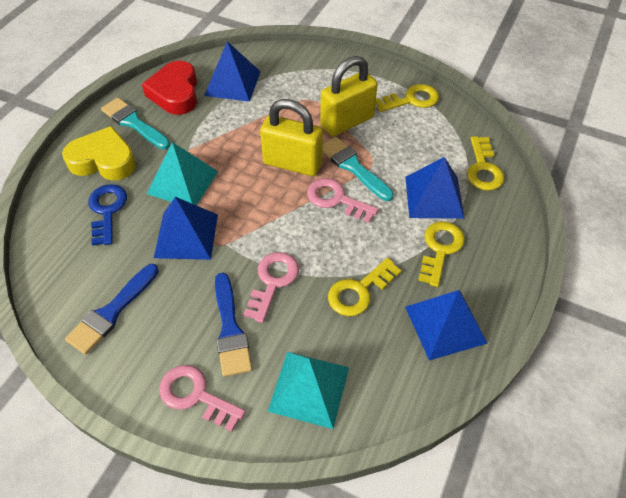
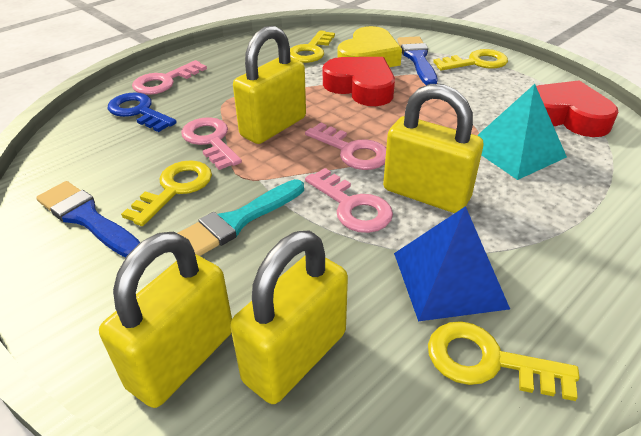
blue pyramid: [154,197,218,260] [204,41,261,102] [405,157,464,219] [405,290,488,361] = 4 -> [394,206,510,321] = 1
pink key: [159,365,246,432] [243,252,299,323] [307,178,379,223] = 3 -> [132,60,207,95] [181,117,242,170] [305,123,386,170] [305,168,393,233] = 4
red heart: [142,61,197,115] = 1 -> [323,57,395,106] [536,80,618,137] = 2
turquoise brush: [101,98,170,149] [323,137,394,201] = 2 -> [177,179,304,256] = 1
turquoise pyramid: [147,142,218,205] [268,352,349,429] = 2 -> [477,84,567,180] = 1
yellow padlock: [260,99,323,176] [320,56,378,136] = 2 -> [99,232,232,408] [230,231,348,404] [233,26,306,144] [383,84,483,213] = 4

